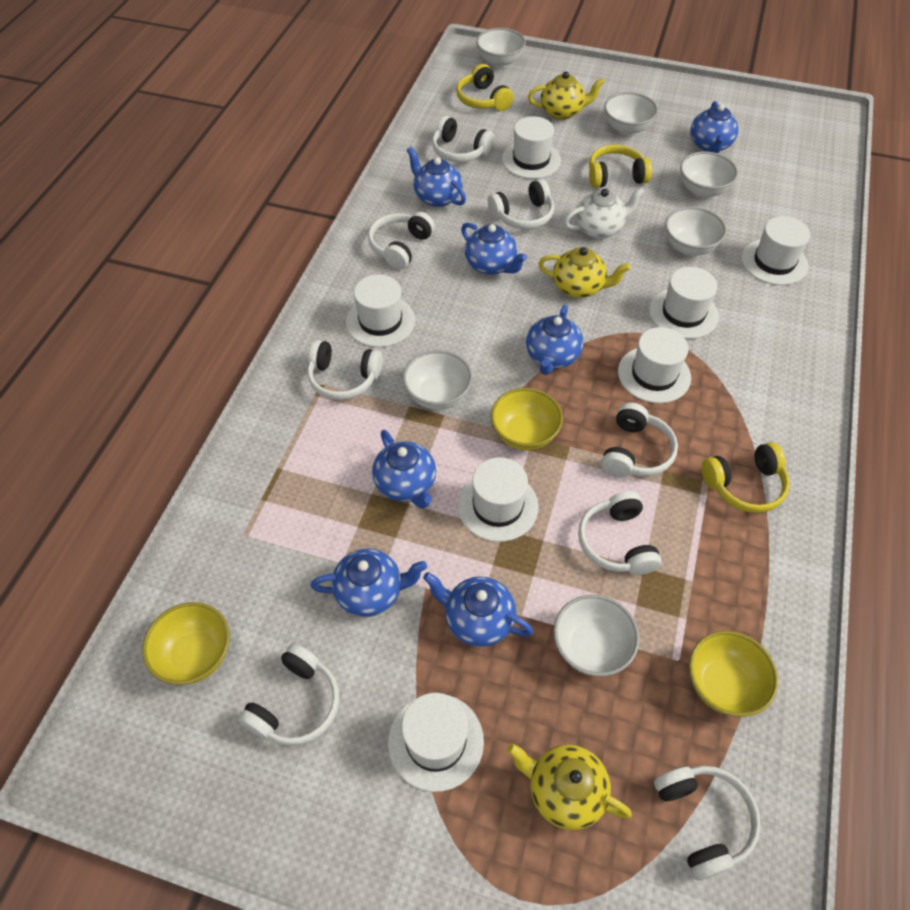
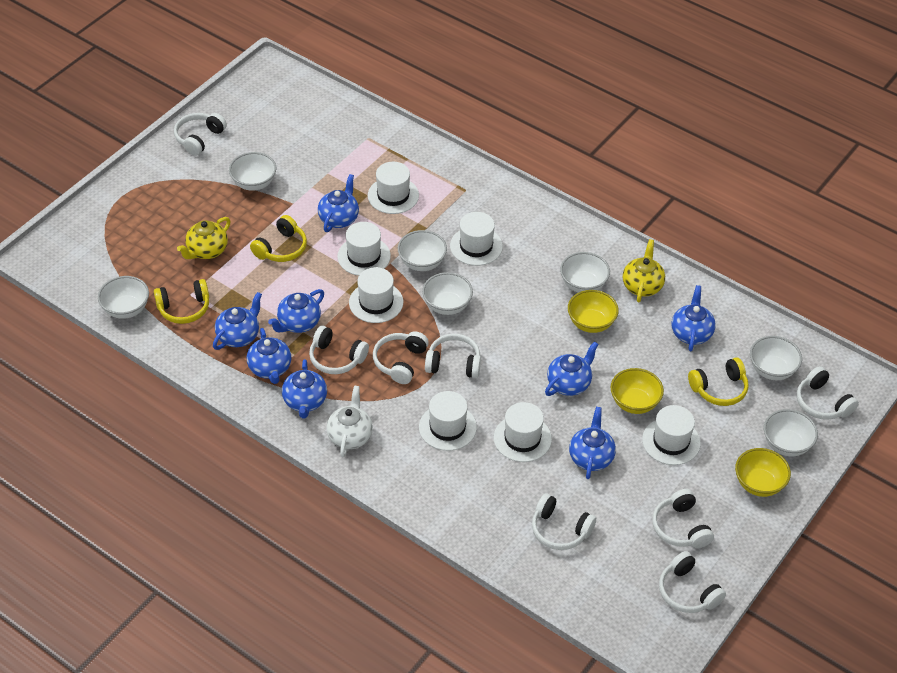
blue teapot: [311,549,427,617] [372,430,436,509] [407,147,466,207] [423,572,533,647] [461,223,527,275] [526,305,584,375] [690,101,738,153] = 7 -> [213,292,262,350] [247,328,291,384] [268,289,324,333] [282,359,327,418] [318,174,359,232] [545,341,598,396] [569,407,616,479] [672,285,716,351] = 8
white bowl: [403,350,473,410] [476,28,526,68] [554,595,640,676] [604,92,658,135] [665,207,727,256] [680,151,738,198] = 6 -> [98,276,149,319] [229,152,276,191] [398,230,447,271] [422,272,473,315] [560,252,610,293] [750,336,802,380] [764,409,818,456] = 7
yellow teapot: [507,743,632,830] [528,72,605,120] [538,247,631,298] = 3 -> [177,217,231,259] [623,239,665,302] = 2

